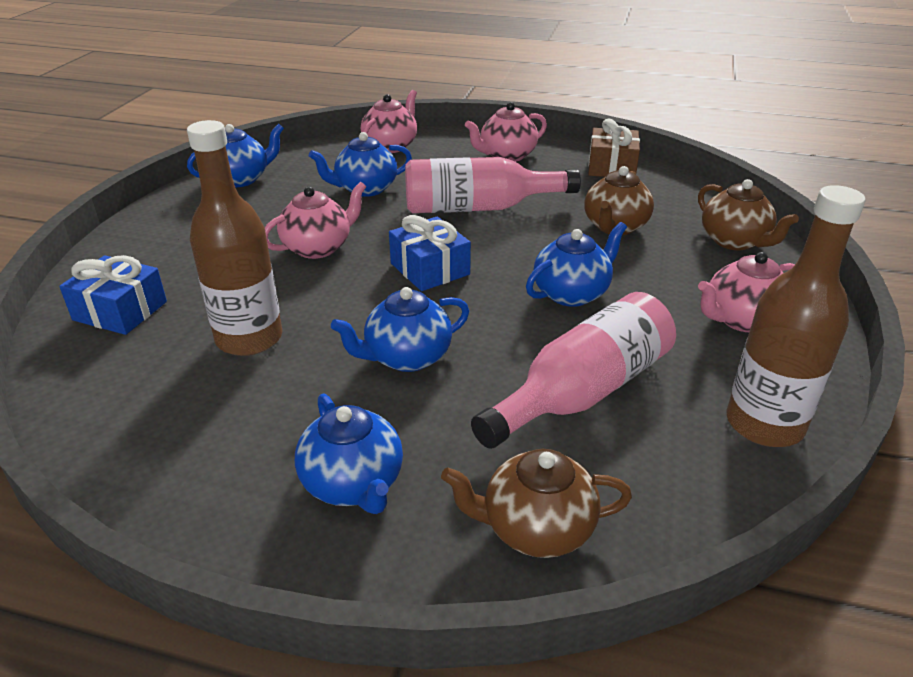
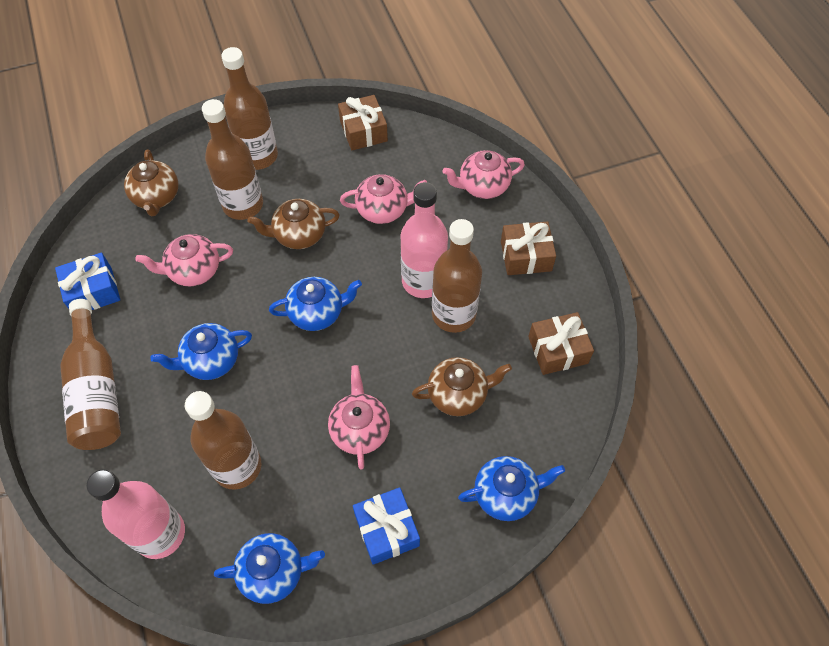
blue teapot: [187,124,284,187] [295,393,403,514] [309,132,412,197] [331,287,469,372] [526,222,627,307] = 5 -> [150,323,252,380] [214,533,325,604] [269,277,362,331] [458,456,565,521] = 4
brown bottle: [187,120,282,356] [727,185,865,447] = 2 -> [60,299,121,450] [185,391,261,490] [202,99,263,220] [221,47,278,170] [432,219,482,333] = 5
brown gift: [588,119,640,177] = 1 -> [338,95,388,150] [501,221,556,275] [528,312,594,375] = 3

